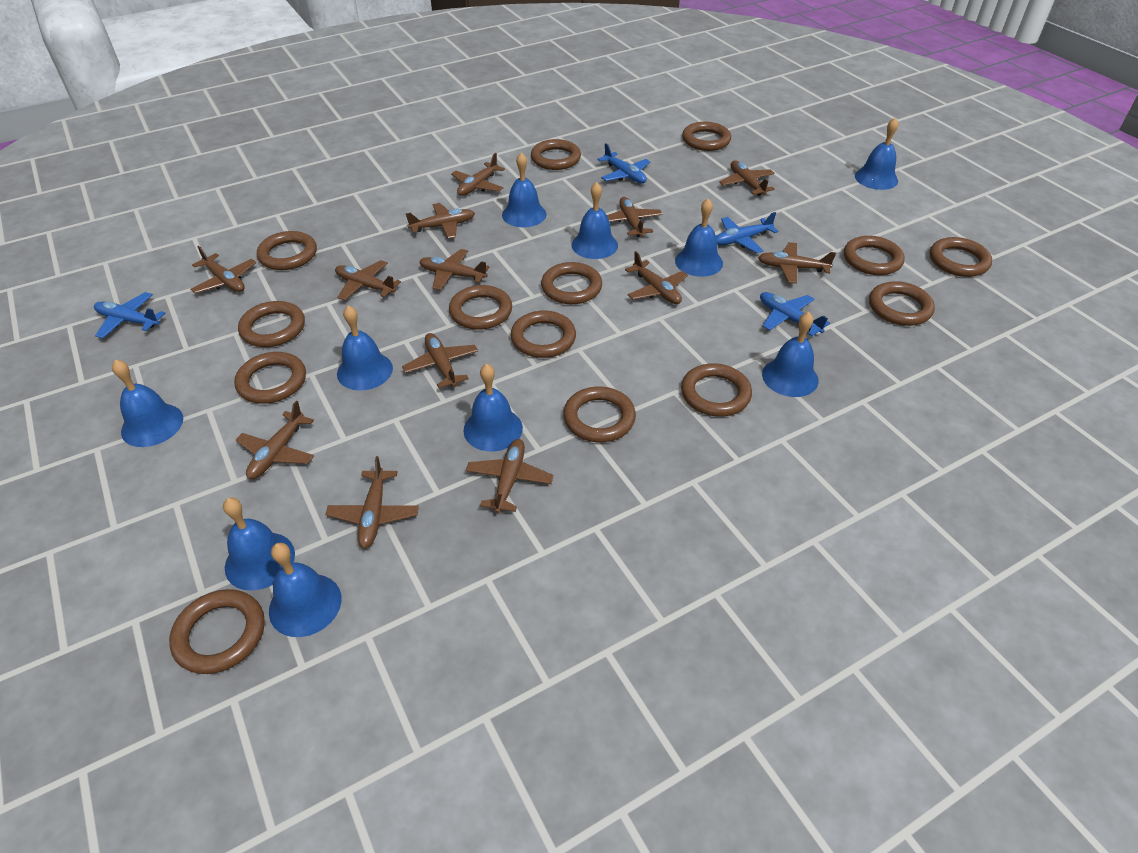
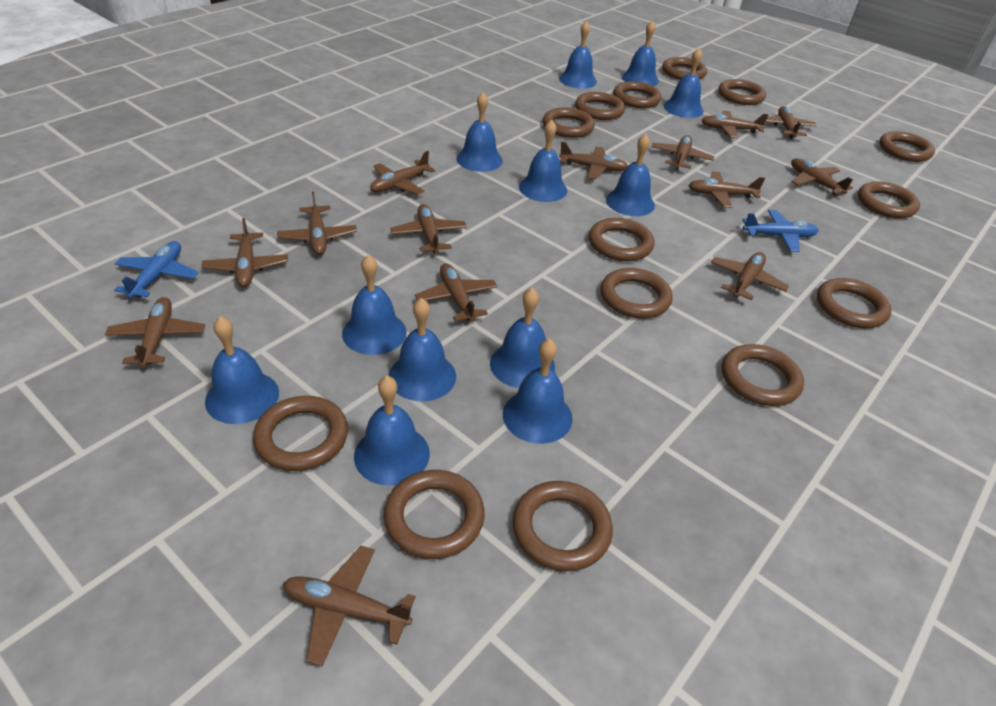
blue bell: [112,359,183,447] [223,497,295,591] [269,543,342,637] [337,305,393,390] [463,364,523,451] [502,152,547,227] [572,182,618,259] [675,198,723,277] [762,312,818,397] [855,117,898,190] = 10 -> [205,316,279,424] [342,254,407,355] [354,376,430,486] [389,298,456,401] [456,92,503,172] [490,288,555,388] [503,338,573,444] [519,120,567,202] [559,21,597,89] [606,134,655,216] [622,21,659,86] [664,48,703,118] = 12
blue plane: [94,292,165,339] [597,143,650,184] [716,212,778,253] [760,292,830,336] = 4 -> [114,241,199,298] [743,210,819,252] = 2
brown plane: [190,246,256,293] [236,401,314,479] [325,456,419,548] [335,260,401,301] [402,333,478,388] [406,203,475,239] [419,249,490,290] [451,153,505,196] [466,439,554,513] [607,197,663,237] [625,251,688,304] [719,161,775,196] [758,242,836,284] = 13 -> [105,297,205,368] [201,218,288,287] [277,192,357,255] [283,546,415,666] [370,151,435,195] [390,204,467,254] [415,263,498,322] [559,142,628,179] [652,135,714,170] [688,171,765,208] [701,111,768,138] [711,252,789,300] [765,106,817,139] [791,158,853,195] = 14

